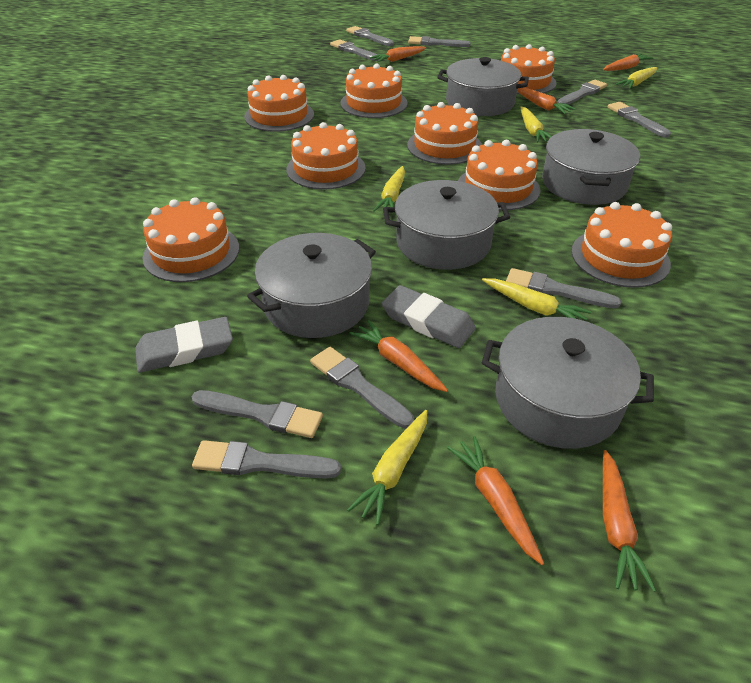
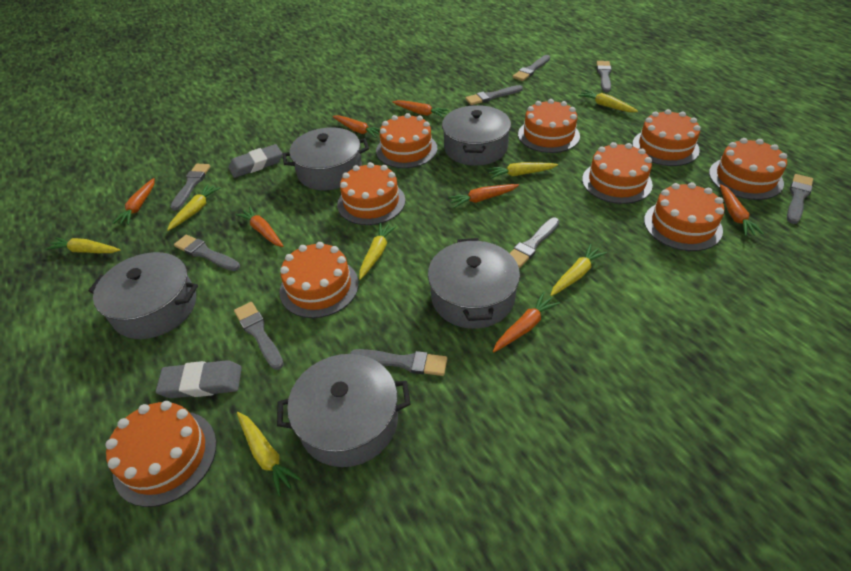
orange cake: [142,197,239,282] [244,75,314,132] [286,122,366,190] [340,63,408,118] [407,102,482,165] [458,140,540,210] [501,44,557,94] [571,202,672,288] = 8 -> [105,401,217,507] [279,242,359,318] [337,162,405,225] [376,113,437,168] [518,99,580,153] [582,142,653,204] [632,109,701,166] [644,182,725,251] [709,138,787,200] = 9
orange carrot: [349,320,448,392] [370,46,426,63] [447,436,544,565] [517,88,576,114] [603,53,653,71] [603,450,656,592] = 6 -> [113,178,155,225] [235,206,283,247] [333,115,380,138] [392,100,449,118] [448,184,519,208] [493,293,560,352] [720,184,764,236] = 7
yellow carrot: [347,410,427,525] [373,166,405,214] [482,278,592,320] [520,107,552,142] [616,67,657,89] = 5 -> [45,237,120,253] [167,184,221,231] [237,412,302,497] [359,223,397,280] [487,162,558,178] [550,244,607,296] [578,90,638,112] = 7

